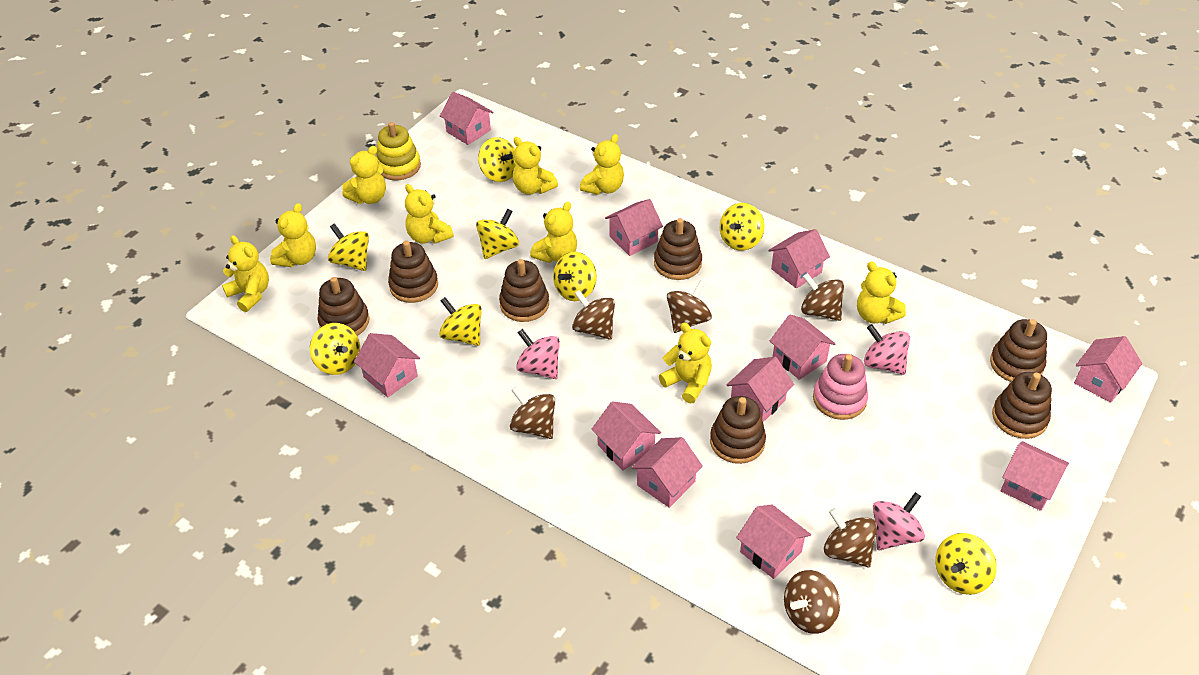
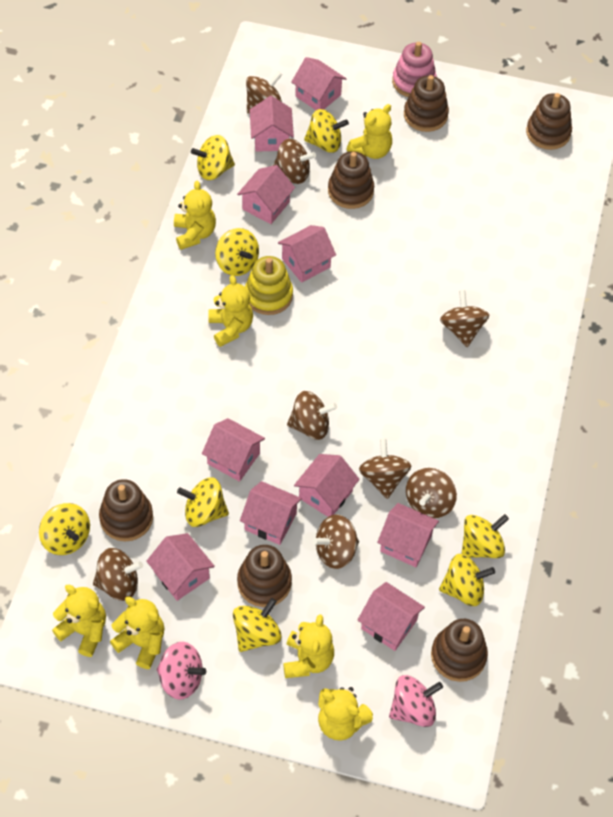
brown spinning top: [510,386,555,439] [572,290,615,340] [667,280,712,333] [784,570,840,634] [801,273,844,321] [824,508,877,567] = 6 -> [93,548,143,601] [246,71,282,113] [273,139,316,184] [287,391,337,440] [312,515,359,569] [359,438,411,499] [406,468,457,518] [440,290,489,347] = 8
brown stacking toy: [318,277,370,336] [388,241,438,303] [499,259,549,322] [654,218,702,280] [710,396,766,464] [990,319,1047,382] [992,372,1052,439] = 7 -> [99,479,153,541] [237,545,292,607] [328,151,374,209] [404,75,449,132] [431,619,488,682] [526,93,572,150] = 6
pink house: [354,333,420,397] [440,92,494,145] [591,401,661,471] [605,199,663,256] [631,437,703,508] [727,357,794,422] [736,504,811,579] [768,229,830,288] [770,315,835,380] [1001,441,1069,511] [1074,336,1142,403] = 11 -> [146,533,215,601] [202,418,265,482] [237,165,295,224] [240,481,302,545] [250,96,294,152] [278,225,336,283] [292,57,347,110] [294,454,360,517] [357,582,425,651] [377,503,439,567] = 10
pink spinning top: [516,329,560,379] [864,324,910,375] [873,492,925,550] = 3 -> [157,642,206,700] [389,675,443,727] = 2
yellow teddy bear: [222,235,269,312] [270,203,316,267] [342,146,386,204] [405,184,454,244] [513,137,558,195] [530,202,577,263] [580,134,624,195] [659,322,712,404] [857,261,906,324] = 9 -> [52,585,106,657] [110,597,165,669] [174,181,216,250] [208,275,253,347] [283,614,334,678] [318,687,373,741] [347,104,392,159] = 7

